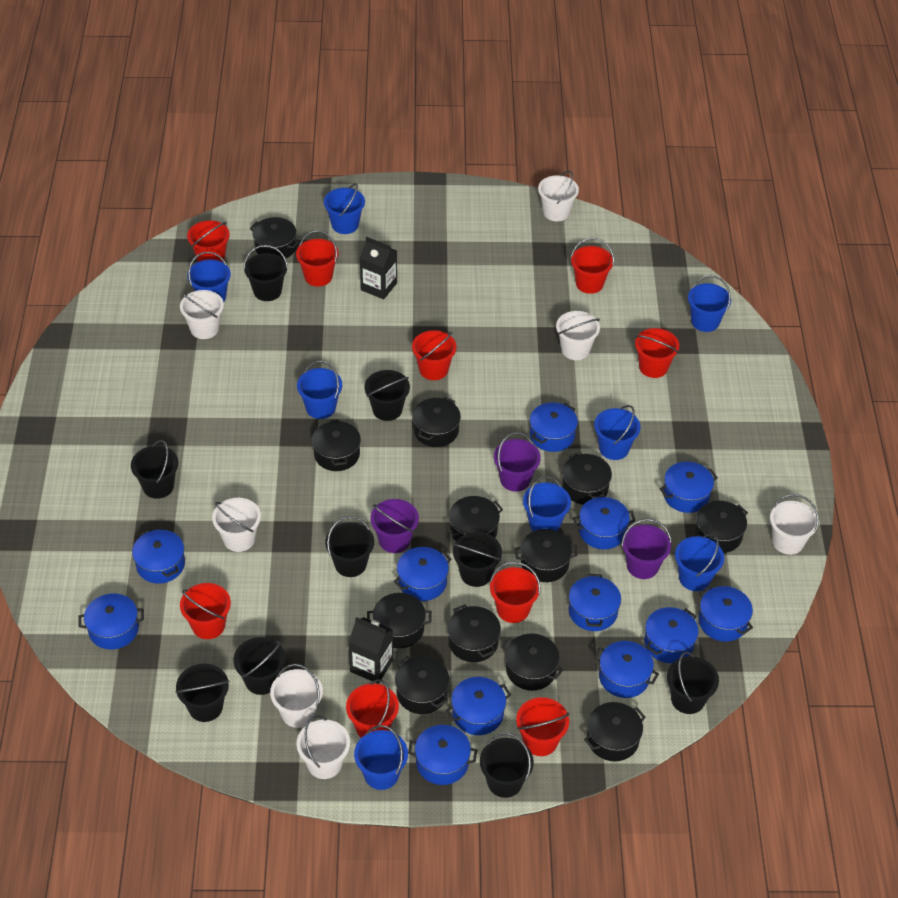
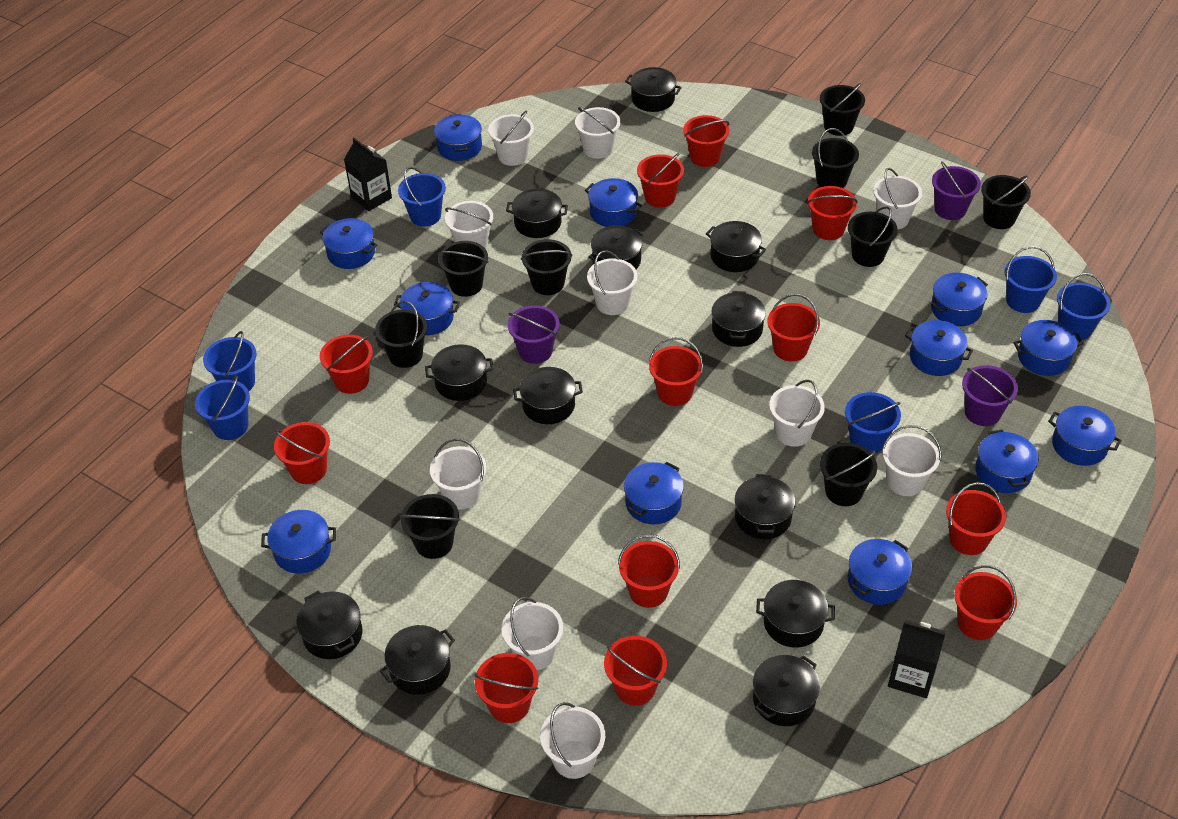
blue bucket: [187,252,231,302] [297,361,342,419] [324,183,365,234] [354,725,408,790] [523,476,571,531] [594,405,640,460] [675,534,724,591] [688,276,731,332] = 8 -> [195,375,250,440] [203,331,257,391] [398,167,446,227] [845,392,901,453] [1005,246,1057,313] [1057,273,1111,341] = 6
red bucket: [180,583,231,639] [187,220,230,262] [296,231,339,287] [346,679,399,738] [412,330,456,380] [490,562,541,623] [516,697,569,756] [571,238,614,294] [635,328,679,378] = 9 -> [274,422,330,484] [320,335,373,394] [474,653,538,723] [604,636,667,706] [618,534,680,608] [637,153,684,208] [649,337,703,406] [683,115,729,167] [768,294,820,361] [807,186,858,240] [946,482,1006,555] [954,565,1017,640] = 12
white bucket: [180,290,224,339] [212,498,261,552] [270,664,323,728] [296,715,350,779] [538,170,579,221] [556,311,600,360] [770,494,819,555] = 7 -> [430,439,486,509] [445,201,493,249] [488,110,534,166] [502,597,563,670] [540,702,605,779] [575,107,620,159] [587,250,637,315] [769,380,825,447] [873,168,922,229] [882,425,942,496] = 10

